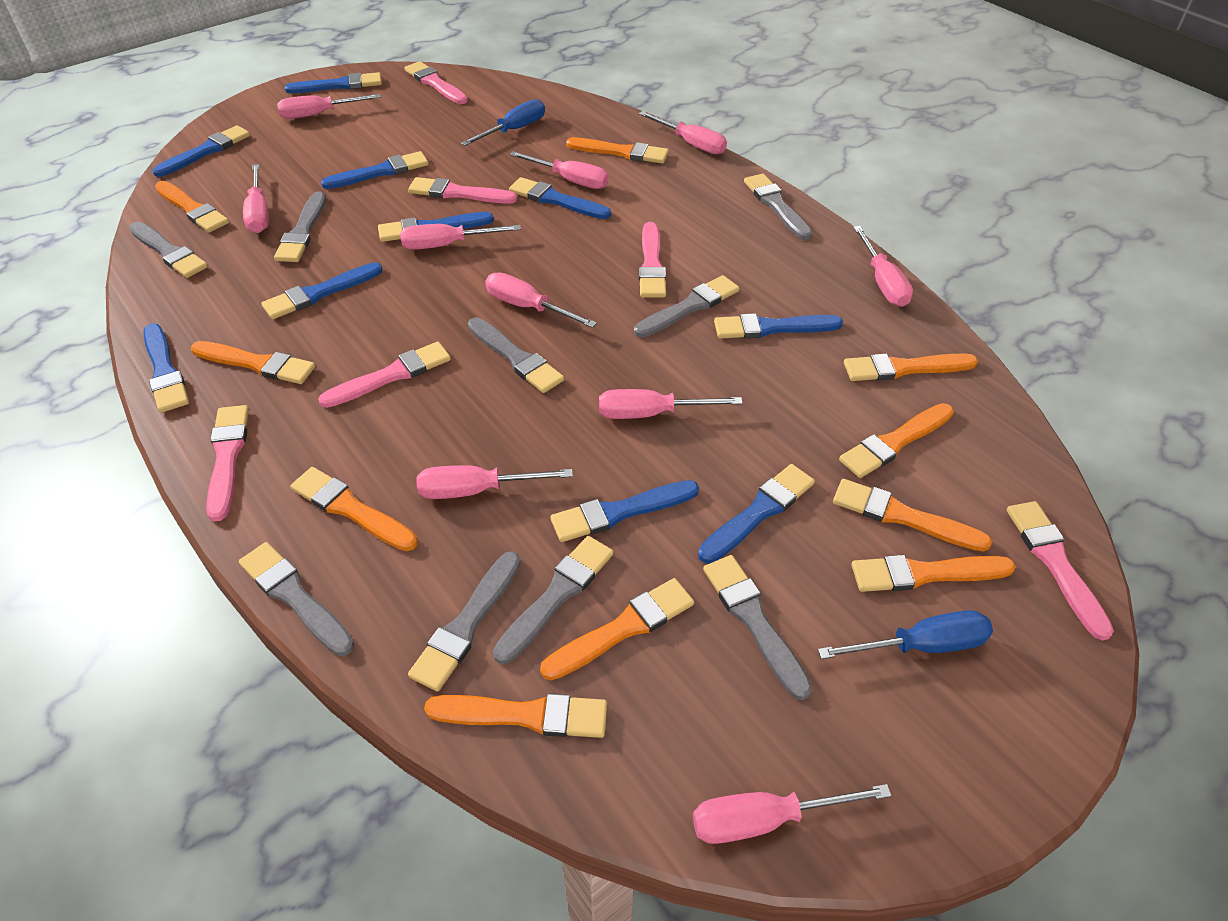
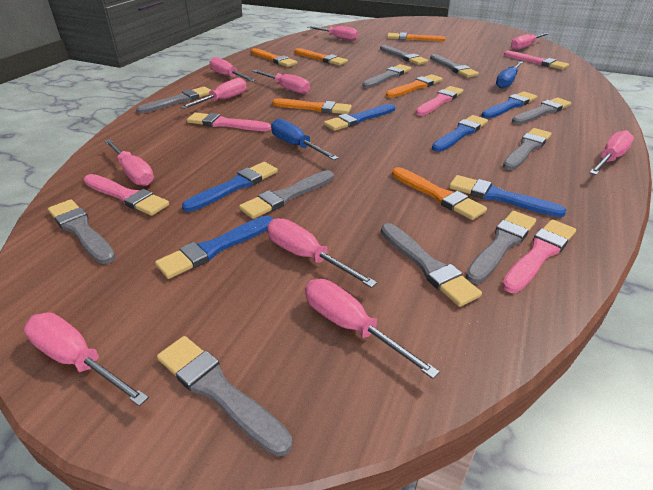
blue brush: [143,323,189,413] [153,125,250,177] [261,262,383,319] [285,72,382,93] [321,151,429,189] [378,212,494,242] [509,177,611,219] [550,480,699,542] [698,464,815,563] [714,313,843,339] = 10 -> [155,215,274,279] [182,162,278,212] [324,104,395,131] [432,115,488,152] [449,175,566,217] [481,91,537,119] = 6
grey brush: [129,222,208,278] [239,542,354,656] [274,191,326,262] [408,551,521,692] [468,317,564,393] [493,536,614,664] [634,275,740,338] [703,555,812,700] [744,174,812,240] = 9 -> [48,199,115,264] [136,87,211,113] [157,336,292,456] [239,170,334,219] [363,64,411,88] [380,45,428,65] [381,223,482,307] [430,54,479,78] [466,211,536,284] [503,128,552,170] [512,97,571,125] = 11
orange brush: [155,181,229,233] [191,341,315,384] [290,467,418,551] [424,693,607,738] [540,578,694,680] [566,137,669,164] [833,479,992,552] [839,403,954,478] [844,353,978,381] [851,555,1016,592] = 10 -> [251,48,297,67] [272,98,352,114] [294,48,348,66] [386,74,443,98] [387,32,445,41] [392,167,487,220] = 6
pink brush: [206,405,249,522] [318,342,451,408] [405,61,468,104] [408,177,517,204] [639,222,666,298] [1007,501,1114,640] = 6 -> [84,174,169,216] [187,112,271,131] [415,86,463,116] [502,219,576,293] [504,51,569,70] = 5

